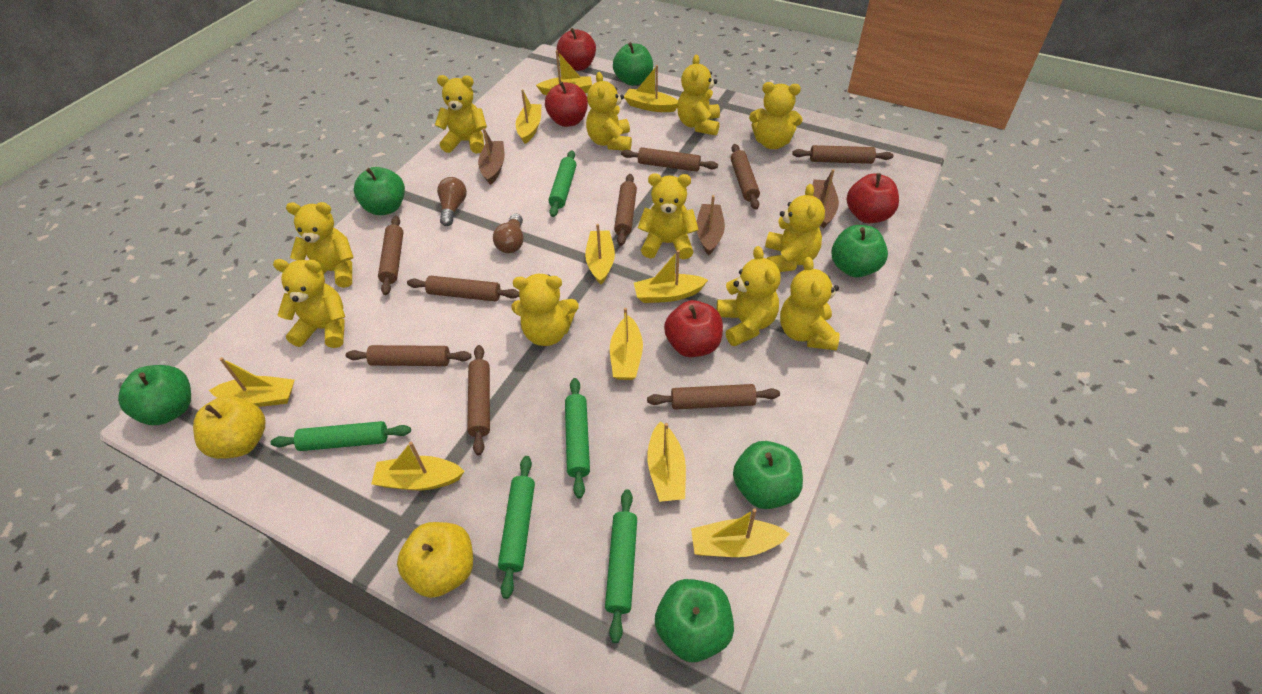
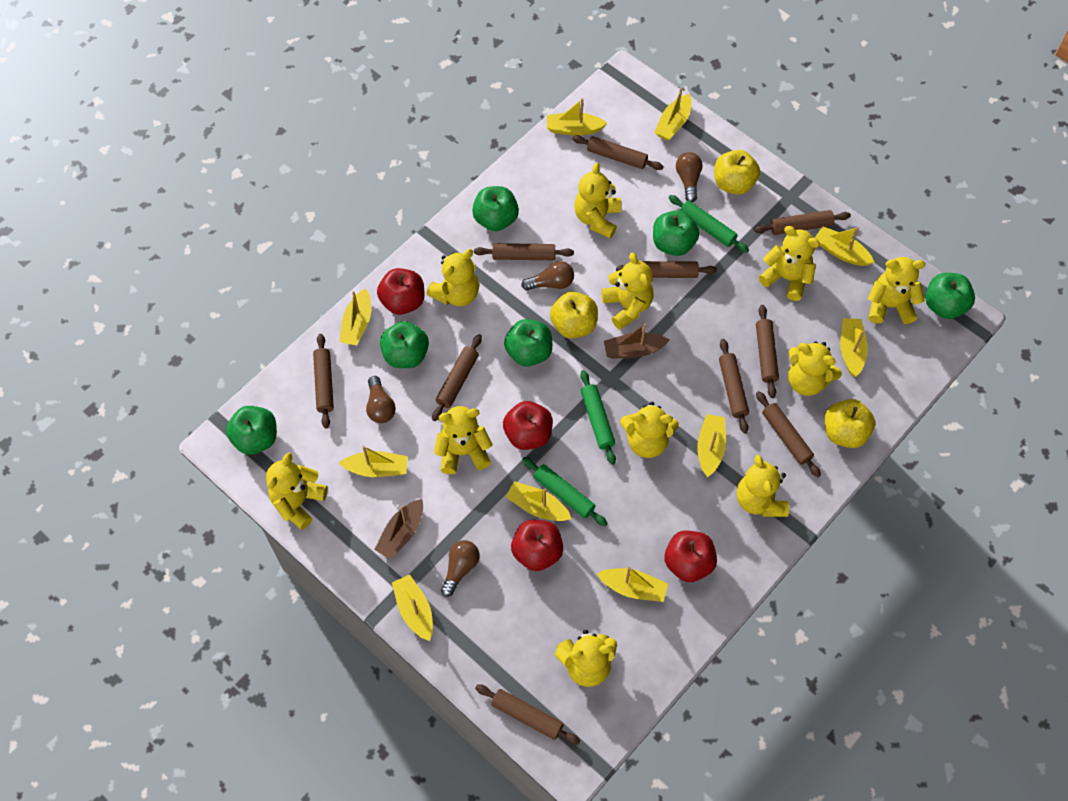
brown boat: [478,128,505,185] [697,195,725,255] [813,169,839,229] = 3 -> [374,499,423,559] [604,323,670,359] = 2
brown light bulb: [437,177,467,226] [493,214,523,253] = 2 -> [366,376,396,423] [441,540,480,597] [521,261,574,291] [676,152,703,202] = 4
brown rolling pin: [346,345,471,366] [378,216,404,295] [407,276,519,302] [467,345,490,455] [614,174,637,246] [621,147,718,172] [647,384,780,410] [731,144,760,210] [792,145,893,164] = 9 -> [313,334,334,428] [432,334,482,421] [474,243,574,260] [475,684,580,745] [572,135,663,170] [616,261,717,278] [719,339,749,433] [754,210,851,235] [756,305,779,398] [756,391,821,477] = 10
green rolling pin: [270,421,411,451] [498,456,535,599] [548,150,576,217] [565,378,590,498] [605,489,637,643] = 5 -> [522,457,608,526] [580,370,616,465] [669,195,749,253] = 3
yellow apple: [193,396,265,459] [397,522,473,598] = 2 -> [550,292,598,338] [714,150,760,195] [825,399,875,448] = 3

